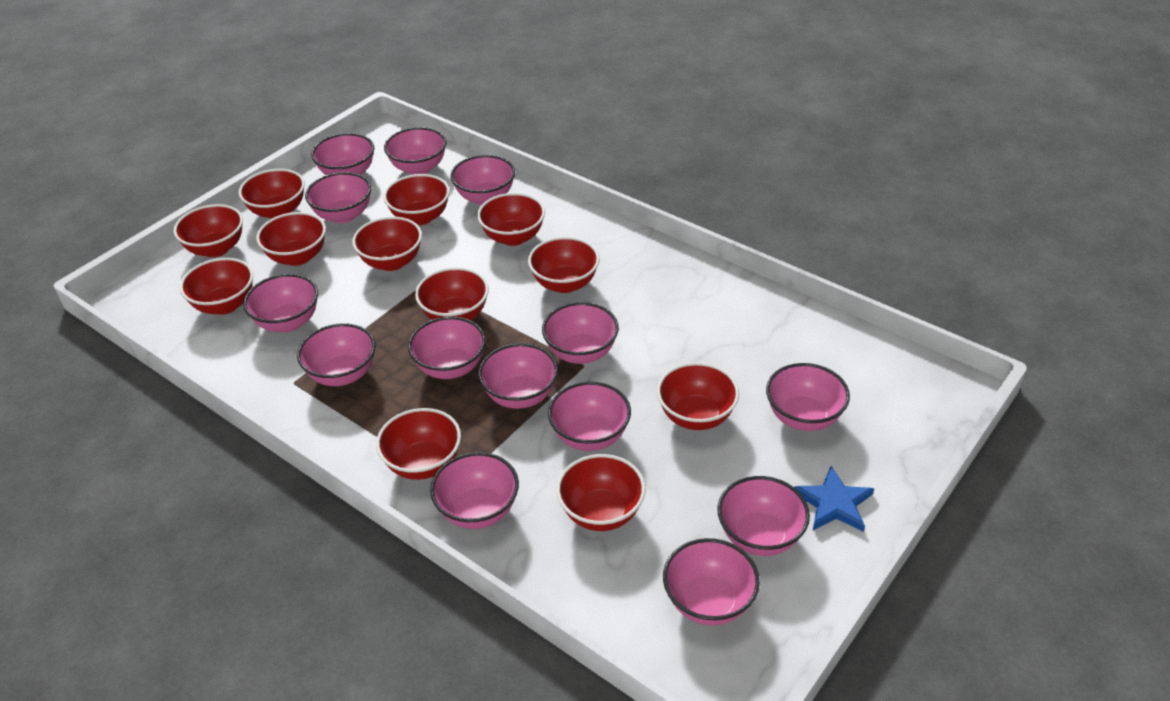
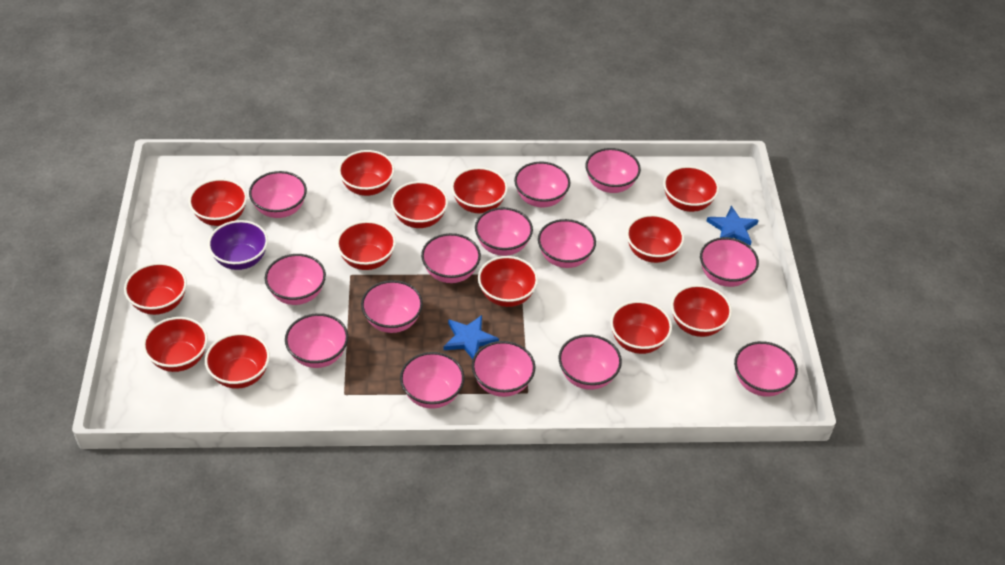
blue star: [794,466,874,532] = 1 -> [443,315,499,359] [706,205,758,246] = 2
purple bowl: none = 0 -> [208,220,268,270] = 1
red bowl: [173,204,243,257] [180,258,253,315] [239,169,305,219] [256,212,326,266] [352,217,422,271] [376,408,461,480] [384,174,450,225] [415,267,489,320] [477,193,545,246] [528,237,599,293] [556,454,645,531] [657,362,739,430] = 12 -> [124,263,187,315] [143,317,208,372] [189,178,247,226] [205,333,270,389] [336,221,396,270] [338,150,395,196] [391,181,448,228] [451,167,508,214] [478,256,538,307] [610,301,672,354] [626,214,684,263] [663,166,719,212] [671,285,732,337] = 13

